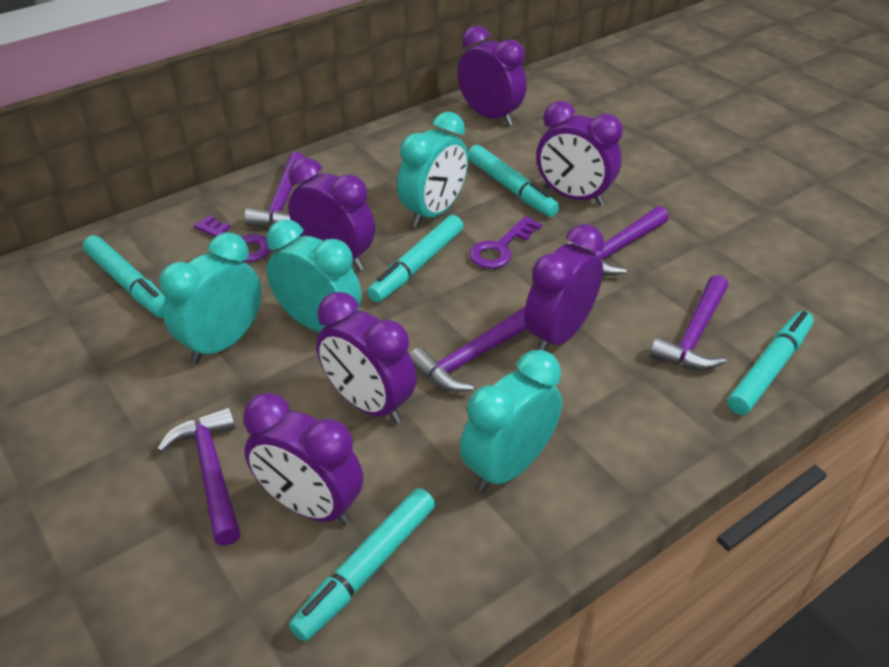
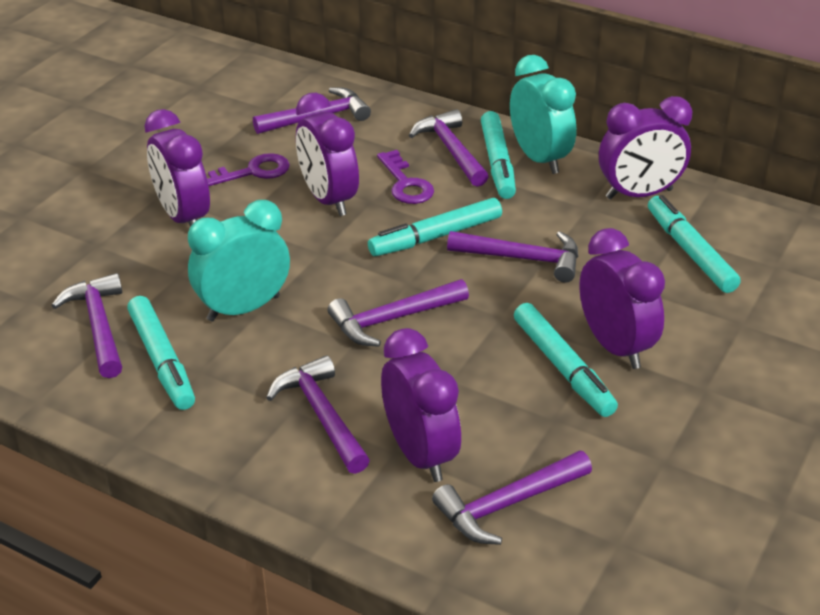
purple clock: [243,393,363,525] [288,158,375,271] [316,292,417,424] [458,26,527,126] [524,224,605,351] [537,101,623,206] = 6 -> [144,109,210,227] [296,93,359,216] [381,328,461,482] [579,228,665,369] [599,96,692,200] = 5
purple hammer: [157,407,241,546] [244,152,305,226] [410,307,527,392] [568,206,669,276] [649,275,728,370] = 5 -> [51,273,122,378] [253,87,371,134] [266,355,370,474] [328,279,469,347] [409,109,489,187] [432,450,592,545] [447,231,578,283] = 7
turquoise clock: [159,232,262,364] [266,219,362,332] [397,112,468,227] [460,350,562,492] = 4 -> [188,200,290,322] [510,55,576,174] = 2

